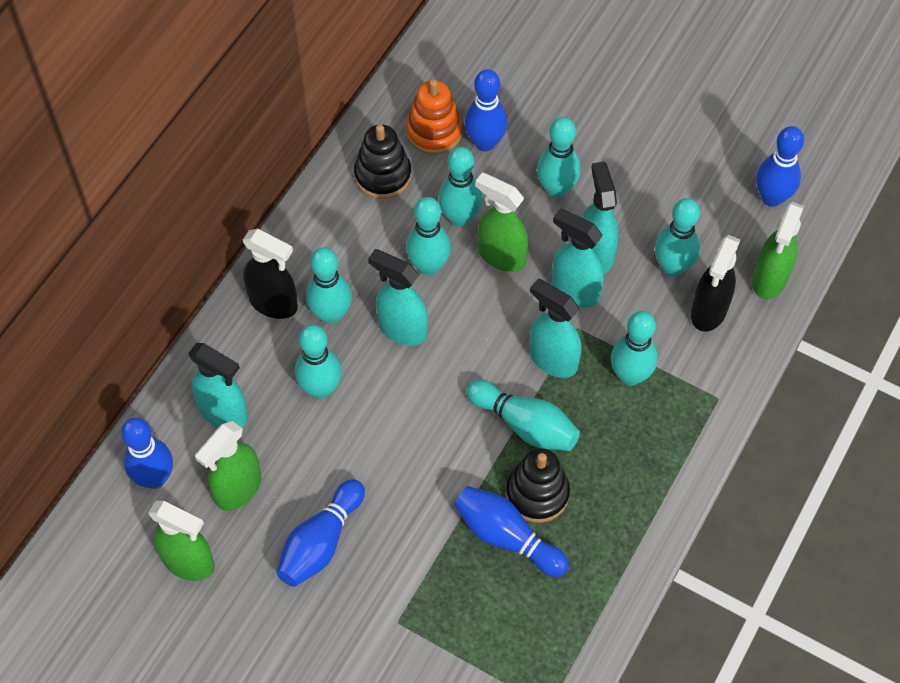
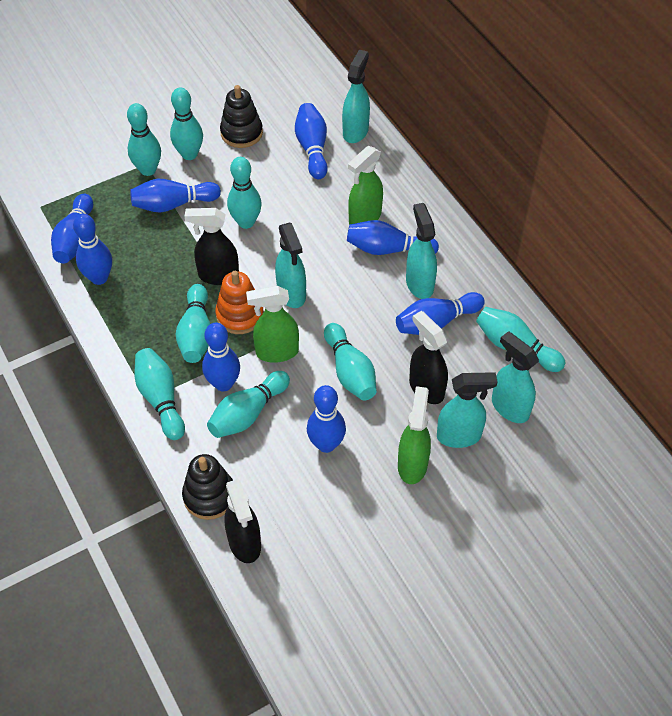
black spray bottle: [243,229,298,319] [691,235,741,332] = 2 -> [184,208,239,285] [224,479,261,563] [409,311,448,404] = 3
blue bowling pin: [121,418,173,489] [277,479,365,587] [454,486,569,577] [465,69,507,151] [756,126,804,207] = 5 -> [51,194,93,263] [73,214,112,285] [130,179,221,213] [202,323,240,391] [295,103,328,179] [307,385,346,453] [347,220,439,255] [396,292,485,335] = 8
green spray bottle: [148,501,215,581] [195,421,261,511] [475,172,529,272] [752,202,804,299] = 4 -> [246,286,299,363] [348,146,383,224] [398,386,431,484] = 3

